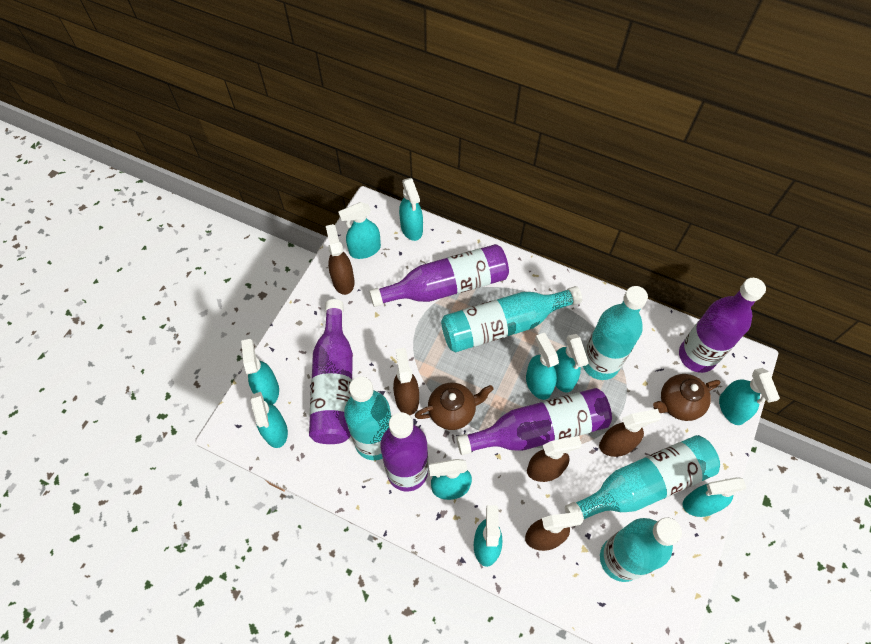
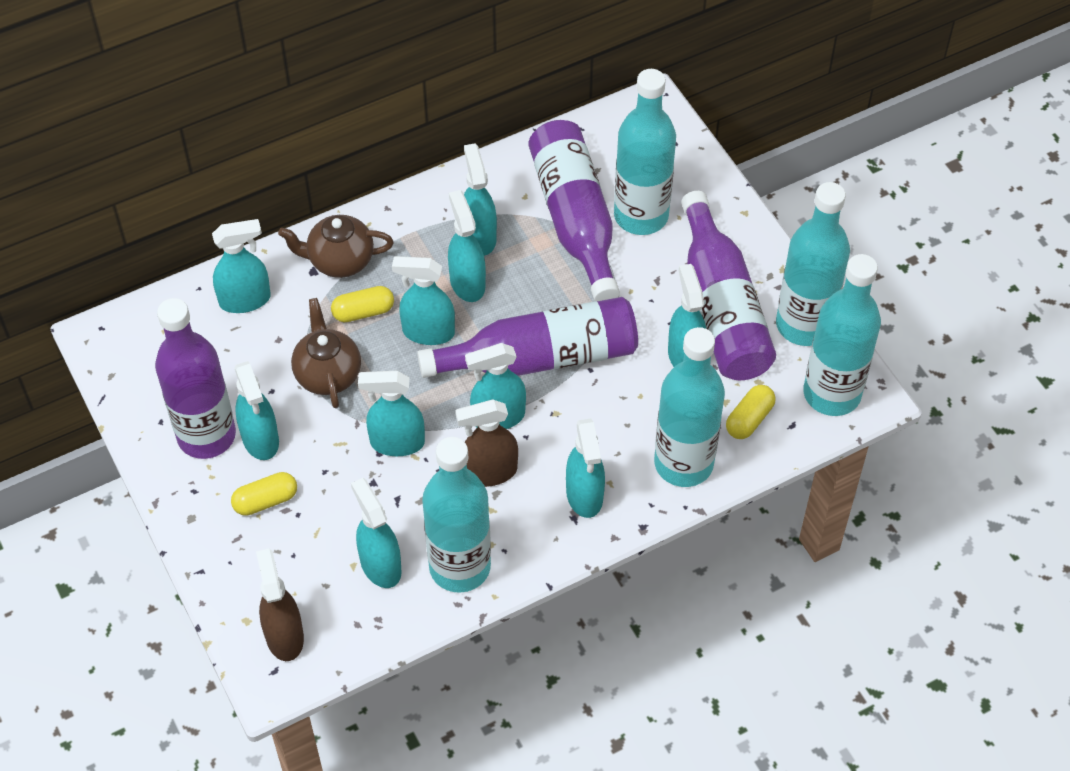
brown spray bottle: [326,224,355,295] [393,348,419,415] [525,512,583,551] [527,436,582,482] [599,409,661,457] = 5 -> [256,548,304,661] [455,399,518,487] = 2
purple bottle: [309,299,353,444] [369,244,509,307] [380,412,428,491] [456,388,612,455] [679,278,766,373] = 5 -> [155,298,236,459] [417,297,638,378] [529,120,620,301] [681,191,776,380] = 4
yellow capsule: none = 0 -> [231,472,297,516] [331,286,394,322] [726,385,776,439] = 3

